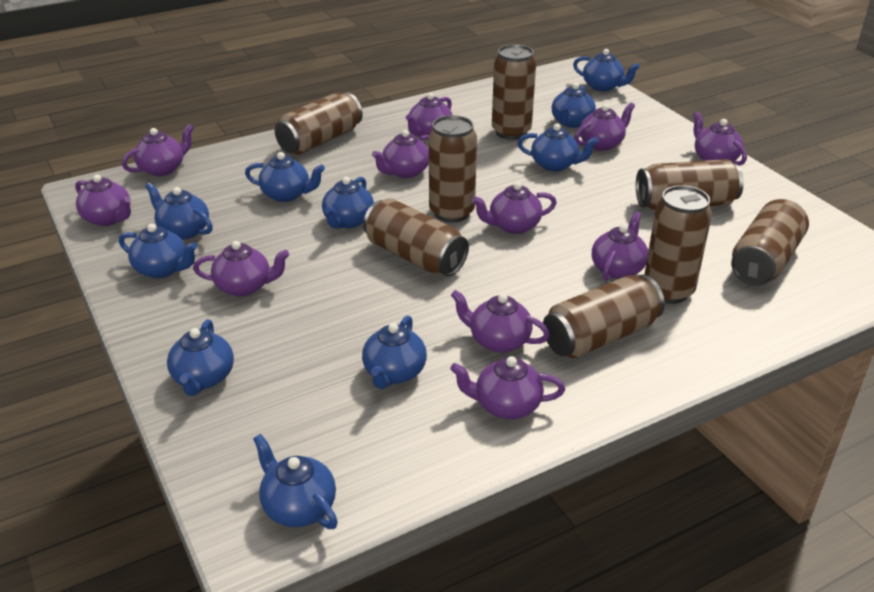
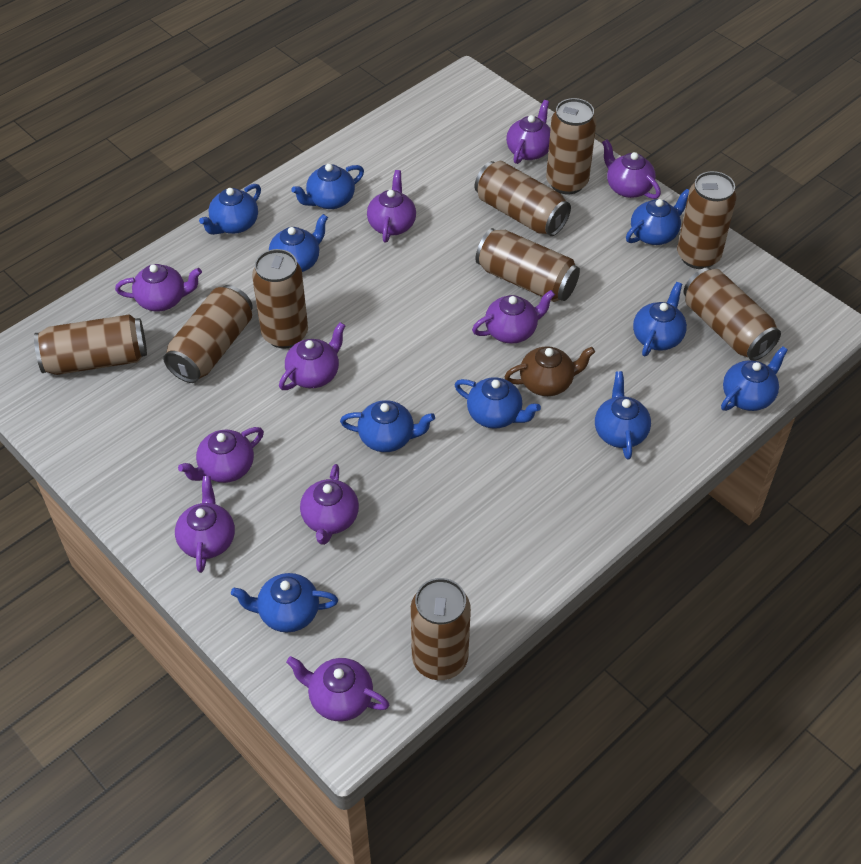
brown can: [275,92,363,155] [363,198,469,277] [429,115,477,223] [492,44,536,140] [543,275,665,358] [636,159,744,210] [644,185,712,304] [731,199,809,286] = 8 -> [34,314,147,375] [163,285,253,383] [252,249,308,349] [411,578,471,680] [475,161,571,236] [476,228,580,302] [546,98,596,194] [677,171,737,269] [683,267,781,361] = 9
brown teapot: none = 0 -> [504,346,595,396] = 1
purple teapot: [75,174,131,226] [122,124,194,176] [193,241,289,297] [372,130,429,178] [406,93,452,137] [450,356,565,419] [451,290,550,353] [472,182,557,234] [574,102,635,151] [592,211,648,281] [693,111,747,166] = 11 -> [115,264,202,311] [175,476,235,573] [178,427,264,483] [279,322,346,390] [286,656,389,721] [300,464,359,545] [367,170,416,243] [472,290,555,344] [506,100,550,164] [602,139,661,199] = 10

